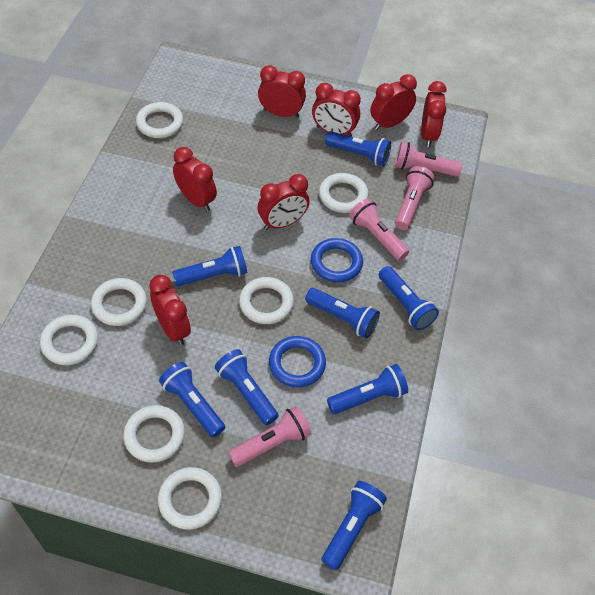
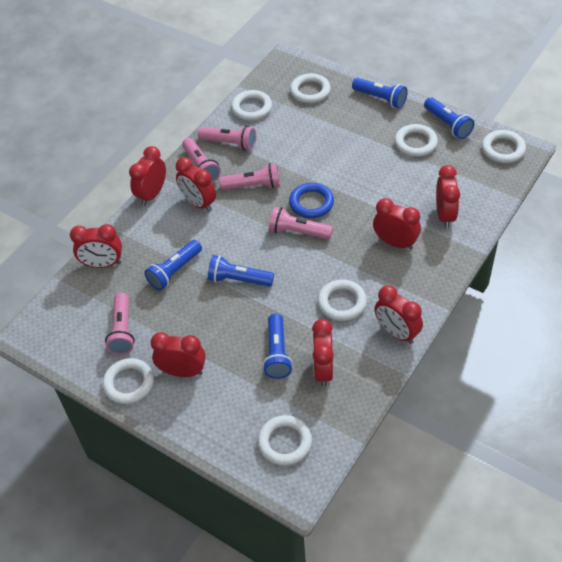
blue flashlight: [159,362,225,438] [172,246,247,286] [215,349,278,425] [305,288,380,338] [322,481,387,570] [325,131,391,166] [327,364,408,414] [379,266,439,330] = 8 -> [145,240,202,290] [208,255,274,287] [263,314,293,379] [352,78,408,108] [424,97,474,139] = 5
blue ring: [269,336,326,388] [311,238,363,283] = 2 -> [289,183,334,218] = 1
pink flashlight: [228,406,311,467] [349,198,409,261] [395,142,462,177] [395,166,434,230] = 4 -> [105,293,135,355] [182,138,221,182] [198,126,256,151] [219,163,280,190] [269,207,333,239] = 5
red clock: [149,275,191,345] [173,147,217,211] [258,65,306,118] [258,174,310,230] [312,83,361,136] [371,74,417,130] [421,81,447,147] = 7 -> [70,224,122,268] [129,146,166,206] [151,332,206,377] [176,157,216,212] [312,319,334,387] [373,198,421,250] [374,285,423,344] [436,165,460,228] = 8

